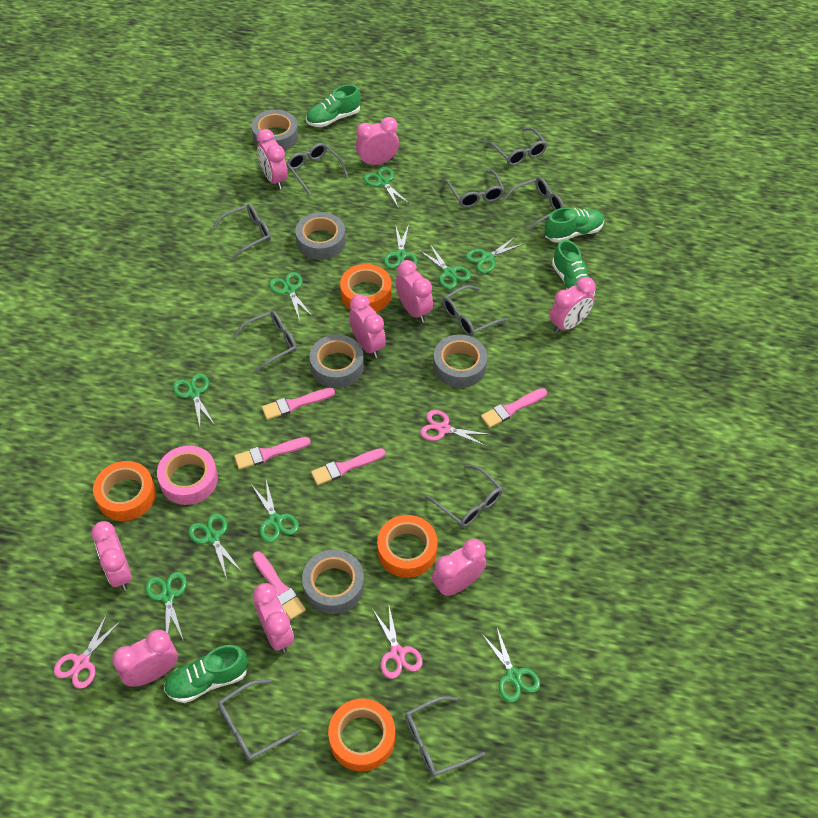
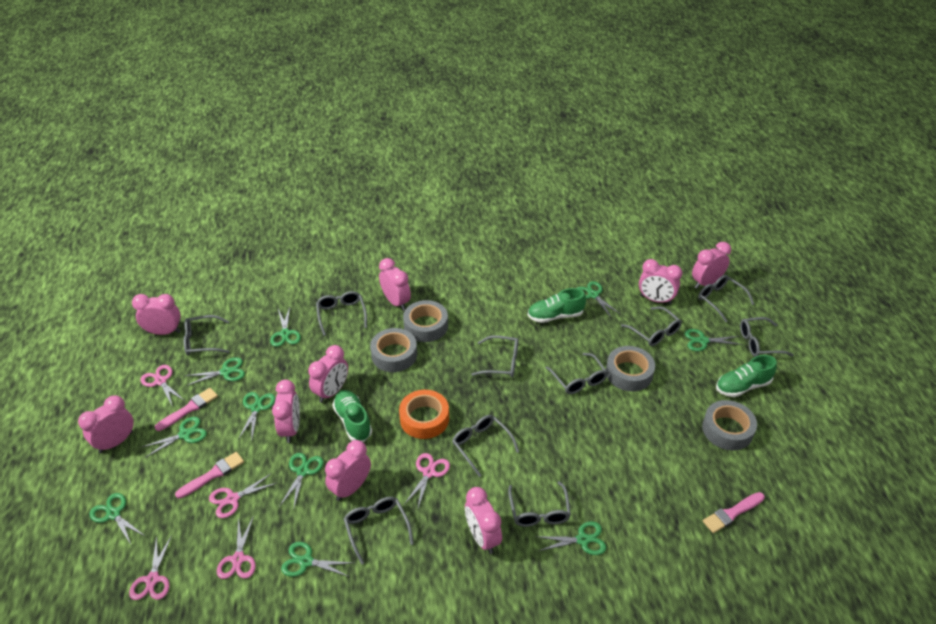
green shoe: [164,645,248,703] [306,84,361,127] [545,207,604,243] [552,240,596,295] = 4 -> [332,390,372,442] [527,288,586,323] [716,355,777,397] = 3
grey tape: [251,110,299,151] [295,212,346,260] [302,549,364,614] [310,334,364,388] [433,334,487,388] = 5 -> [370,328,417,372] [403,300,448,342] [606,346,655,392] [702,400,757,451] = 4
orange tape: [93,461,156,521] [328,699,395,771] [340,264,392,312] [377,515,438,578] = 4 -> [399,390,449,439] = 1
pink brush: [234,437,311,470] [252,551,306,620] [262,388,335,420] [311,448,386,485] [481,388,547,428] = 5 -> [155,388,218,431] [175,452,244,499] [703,492,765,533] = 3
pink scissors: [54,614,120,689] [373,606,423,679] [420,410,491,446] = 3 -> [129,535,172,600] [140,365,185,407] [209,473,277,518] [217,516,256,579] [404,453,450,508] = 5
pink tape: [157,446,218,505] = 1 -> none = 0

